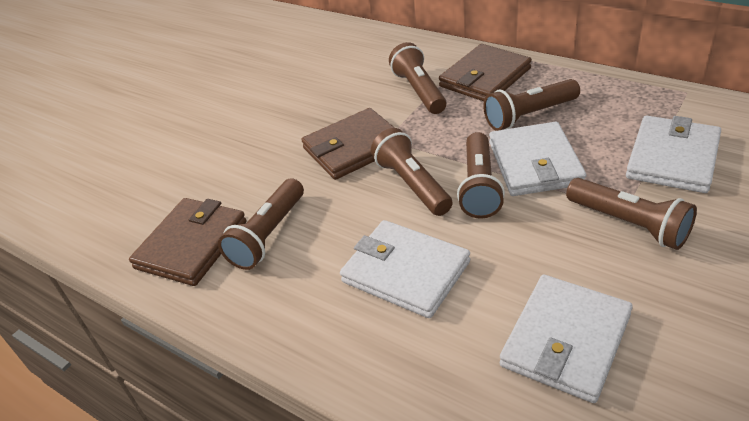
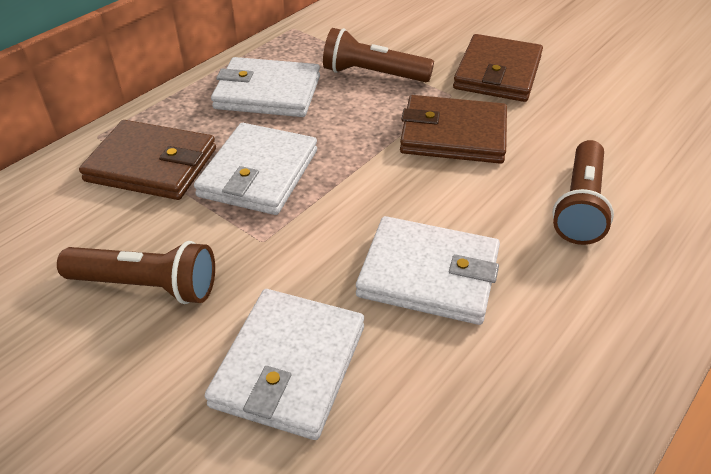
brown flashlight: [218,178,304,270] [371,128,453,216] [389,42,446,114] [457,132,505,219] [483,79,580,131] [566,178,697,250] = 6 -> [57,241,215,304] [323,28,434,82] [552,140,614,245] = 3

